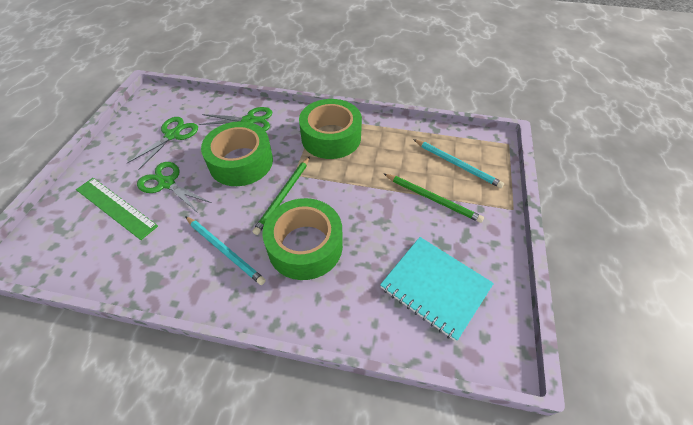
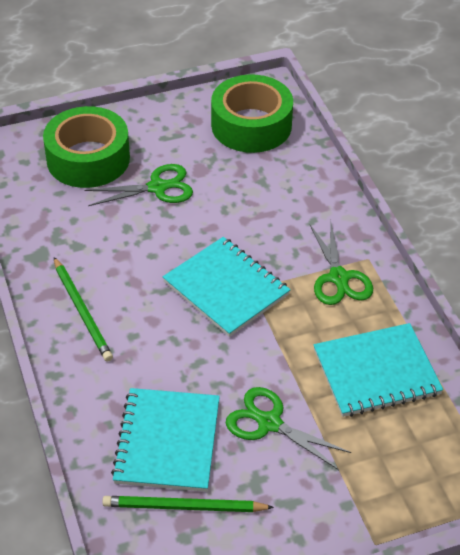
green ruler: [76,178,158,240] = 1 -> none = 0
green tape: [201,121,273,186] [262,198,343,280] [299,99,362,159] = 3 -> [43,106,130,188] [211,74,293,153] = 2
turquoise notebook: [380,237,494,341] = 1 -> [111,388,220,492] [163,237,291,337] [314,323,443,417] = 3
turquoise pencil: [185,216,266,285] [413,139,504,188] = 2 -> none = 0

